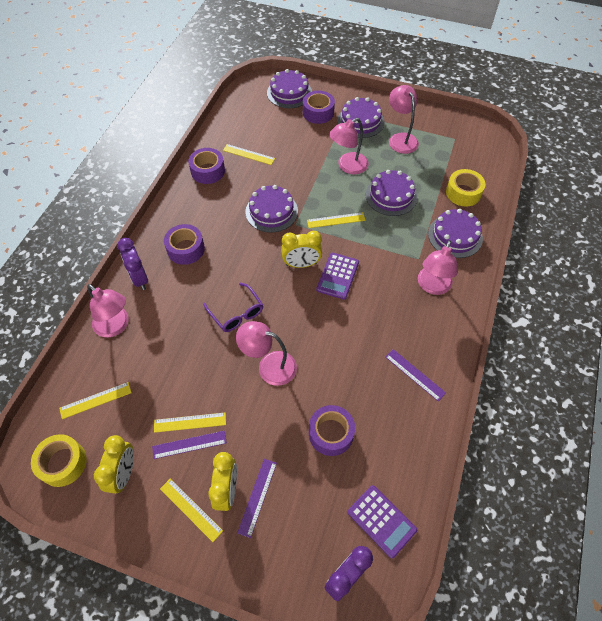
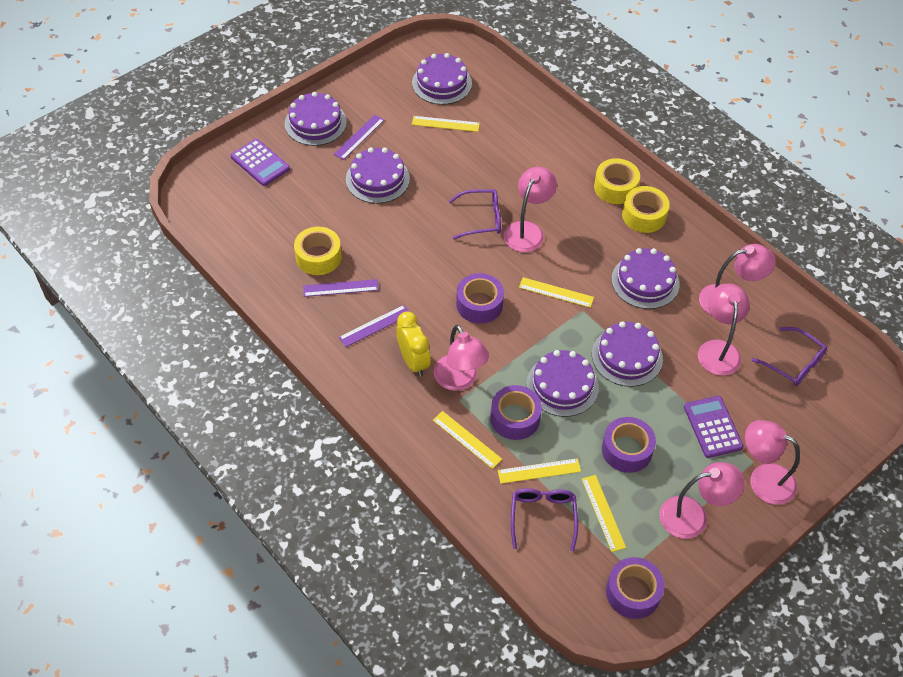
pink lamp: [87,284,129,337] [236,321,297,386] [329,118,369,174] [389,85,419,154] [418,240,458,295] = 5 -> [434,325,489,391] [504,167,557,252] [659,462,745,539] [698,283,750,376] [699,244,776,315] [745,420,800,505] = 6
purple cake: [245,185,298,233] [267,69,312,108] [337,97,385,138] [366,170,417,216] [428,209,483,258] = 5 -> [285,92,347,146] [346,147,410,204] [412,53,472,105] [526,350,599,417] [592,321,663,387] [612,248,680,309] = 6
purple clock: [117,238,148,290] [324,546,373,602] = 2 -> none = 0
purple glasses: [203,283,263,332] = 1 -> [449,189,501,239] [511,488,578,551] [751,327,827,386] = 3
yellow clock: [94,435,134,494] [208,452,237,511] [281,231,322,268] = 3 -> [396,311,431,377] = 1
yellow tape: [31,434,87,487] [446,169,486,207] = 2 -> [294,227,342,275] [594,158,640,204] [622,186,670,233] = 3

